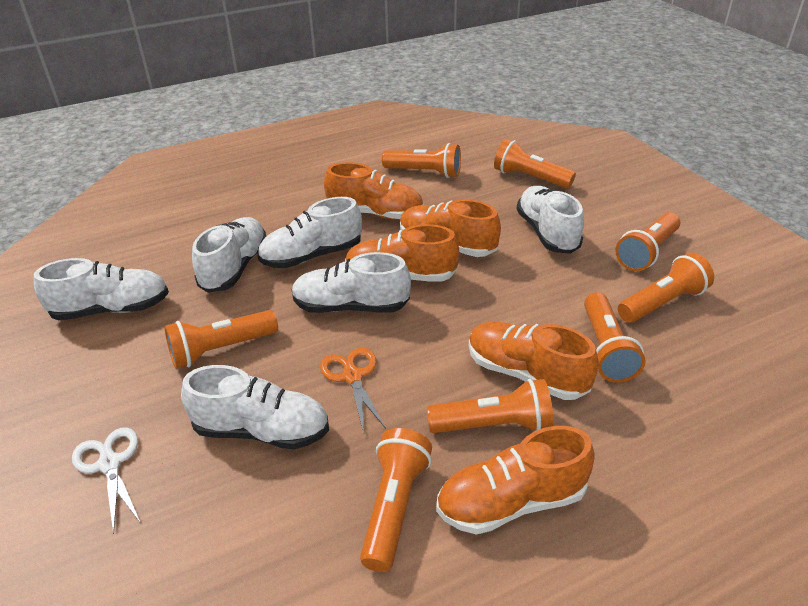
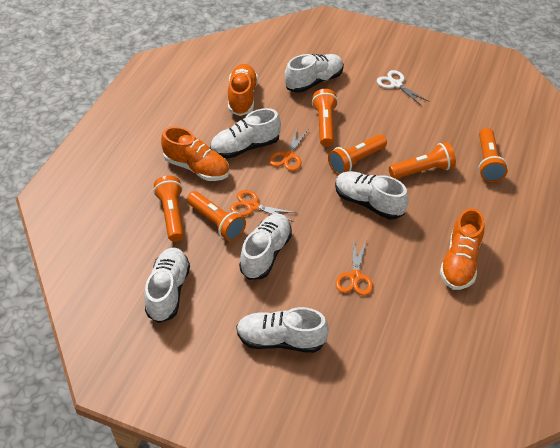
orange flashlight: [164,310,278,369] [360,428,432,572] [382,143,461,178] [427,379,553,433] [494,139,576,188] [584,292,646,383] [615,212,680,271] [618,253,714,323] = 8 -> [153,176,184,242] [187,191,246,241] [312,89,338,147] [328,134,387,175] [389,142,456,179] [478,128,508,182] = 6
orange scissors: [320,348,386,434] = 1 -> [230,190,297,222] [269,126,308,171] [335,238,373,296] = 3
orange shoe: [324,162,423,219] [345,224,459,282] [400,199,501,257] [436,426,595,535] [469,322,598,400] = 5 -> [161,126,230,181] [228,64,258,116] [440,208,484,290] = 3

